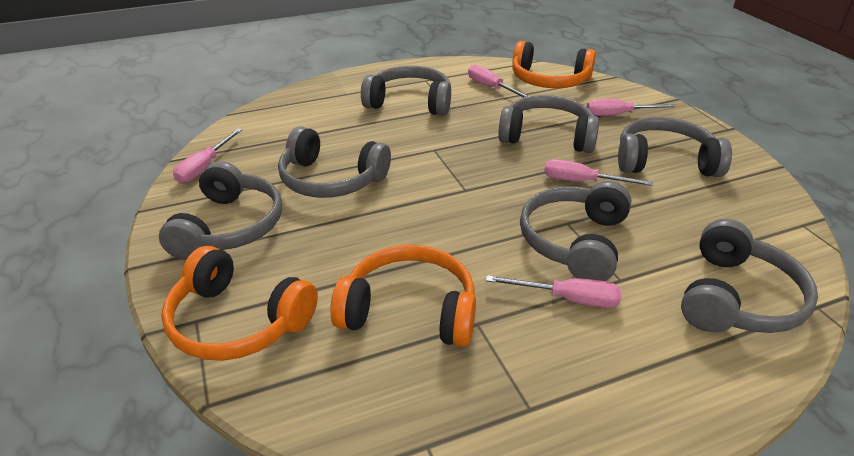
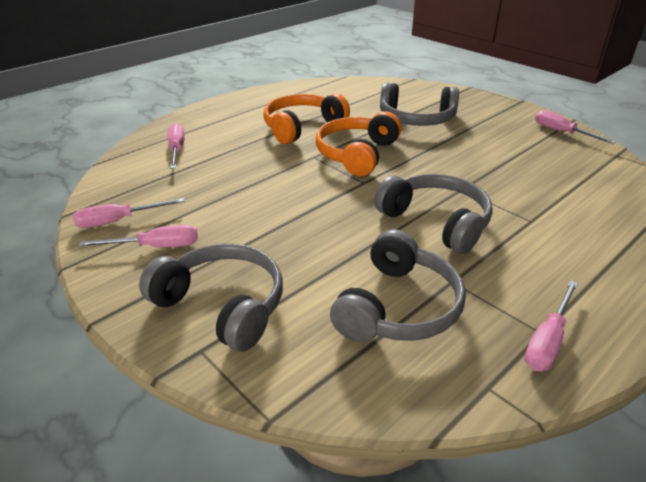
grey headphones: [159,161,282,260] [278,127,391,198] [361,66,451,116] [498,95,599,153] [520,181,631,281] [618,117,732,177] [681,219,818,333] = 7 -> [139,243,283,352] [330,229,466,342] [374,174,493,254] [380,82,459,126] = 4
orange headphones: [161,246,318,361] [330,245,476,347] [512,41,596,88] = 3 -> [263,93,350,144] [315,111,402,176] = 2

